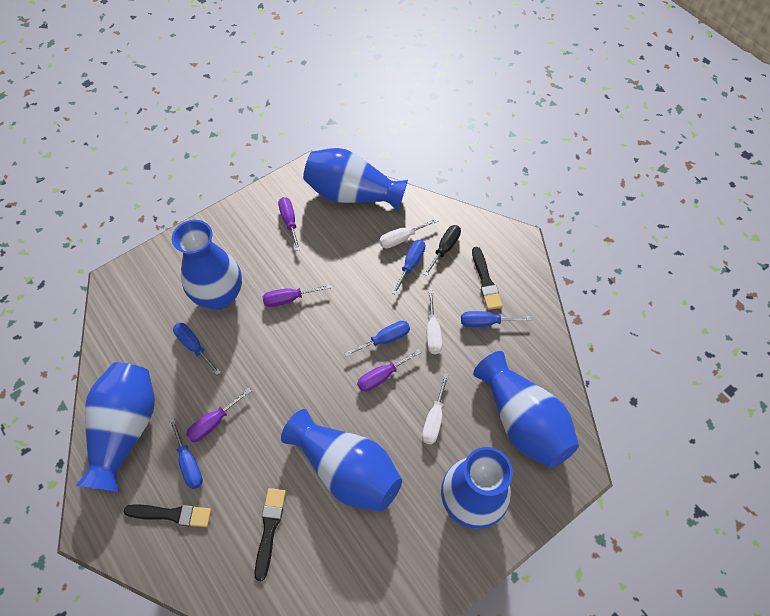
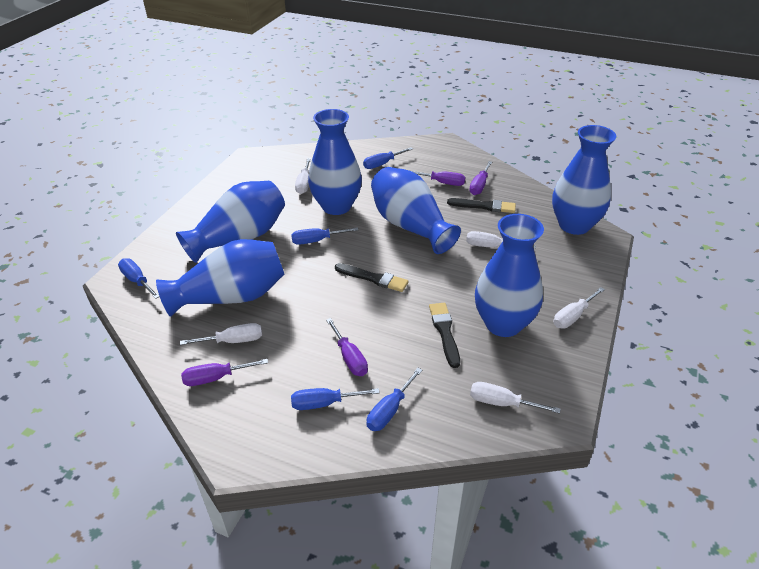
black screwdriver: [423,225,461,276] = 1 -> none = 0
white screwdriver: [379,218,439,248] [422,373,449,444] [427,290,442,354] = 3 -> [180,323,262,345] [295,158,311,194] [466,231,536,249] [470,382,561,414] [553,287,605,329] = 5

